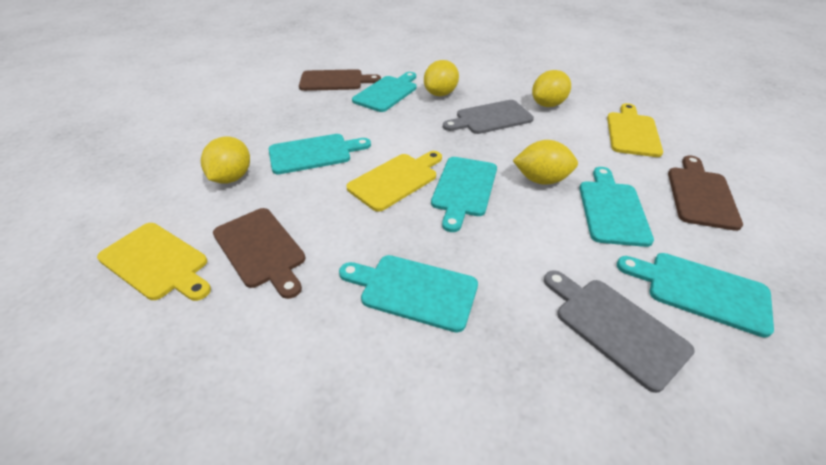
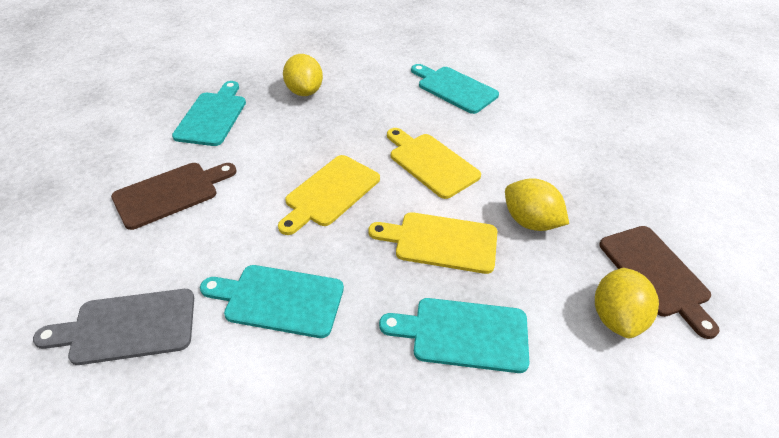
brown cutting board: [213,208,305,299] [299,69,381,91] [668,155,743,231] = 3 -> [111,163,237,230] [599,226,720,339] = 2
grey cutting board: [443,100,534,134] [544,270,695,393] = 2 -> [33,289,194,365] = 1
turquoise cutting board: [269,134,371,174] [339,255,478,333] [352,72,417,112] [431,157,497,232] [579,167,654,247] [617,253,774,338] = 6 -> [172,81,246,146] [200,265,344,338] [379,298,529,373] [411,64,499,114] = 4
yellow lemon: [201,137,250,184] [424,60,459,96] [513,140,578,185] [532,70,571,107] = 4 -> [283,54,323,96] [505,178,569,231] [595,268,659,338] = 3

